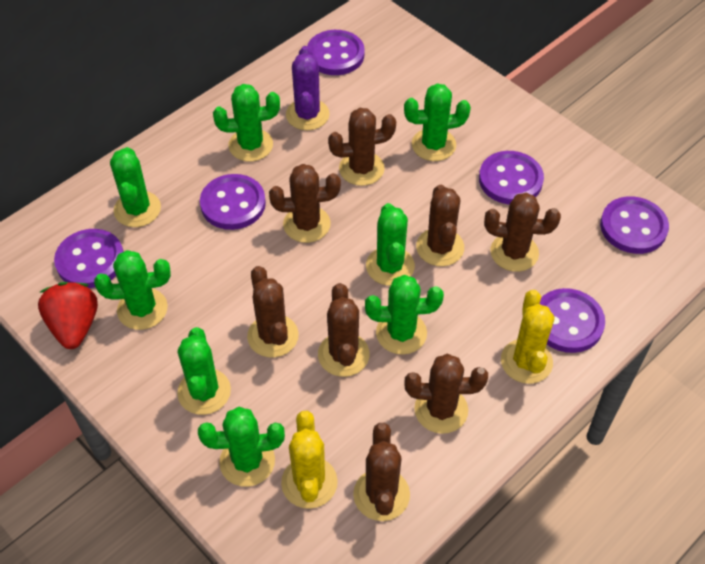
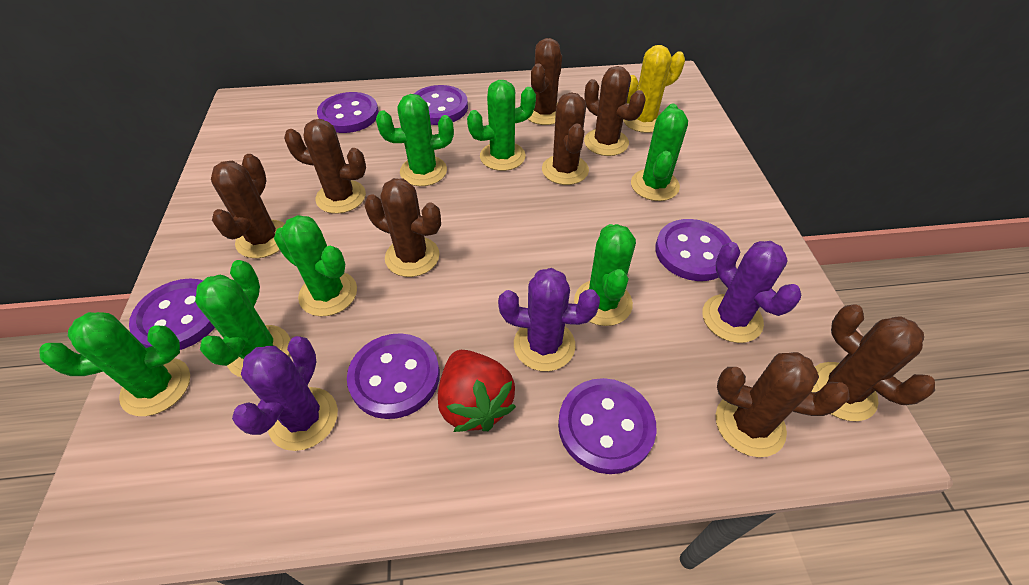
green cactus: [94,250,171,330] [110,147,161,227] [177,327,231,415] [198,407,285,487] [213,84,280,162] [365,275,444,355] [366,203,415,286] [404,83,471,161] = 8 -> [39,312,190,416] [195,260,290,377] [274,215,357,316] [376,94,454,186] [467,80,536,171] [574,224,636,326] [631,104,688,201] = 7
purple cactus: [286,46,330,130] = 1 -> [232,336,338,451] [498,268,600,371] [702,241,801,343] = 3
yellow cactus: [281,411,338,509] [501,290,555,384] = 2 -> [623,45,685,133] = 1

